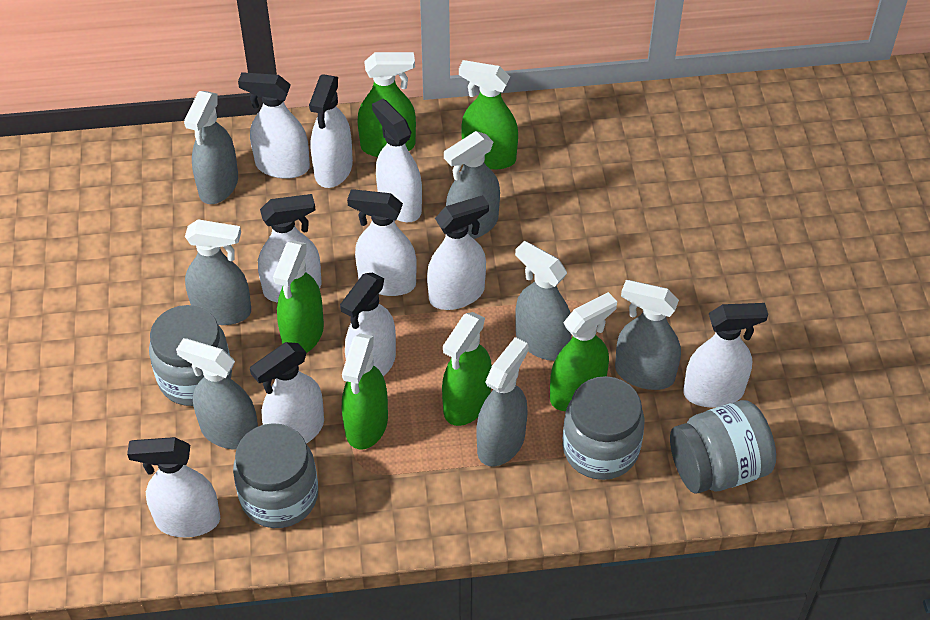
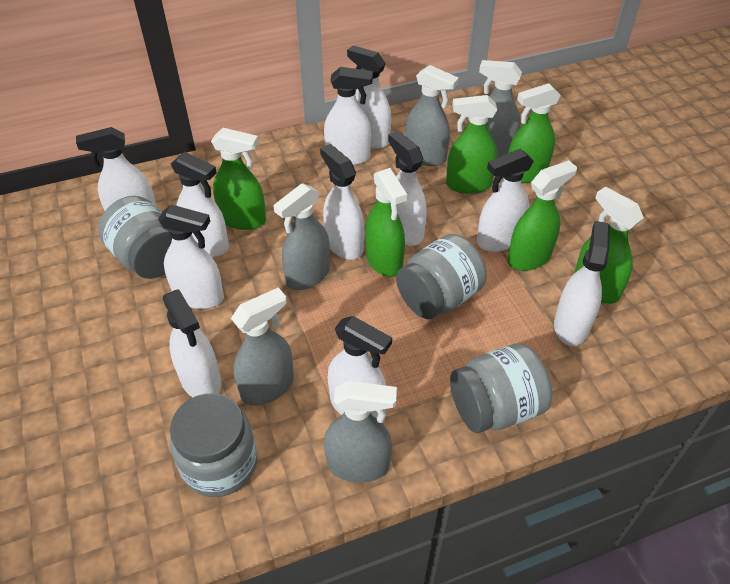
grey spray bottle: [176,338,258,450] [184,91,238,204] [185,219,251,325] [444,131,500,239] [476,337,529,466] [515,241,572,361] [615,280,681,390] = 7 -> [231,288,294,406] [273,183,330,290] [324,381,397,483] [405,65,459,166] [479,60,522,158] = 5
white spray bottle: [127,437,220,537] [238,72,310,179] [250,342,324,444] [258,194,322,302] [309,75,353,188] [340,273,396,377] [347,189,417,296] [372,99,422,222] [427,195,489,310] [683,303,768,408] = 10 -> [76,127,157,211] [158,204,224,309] [162,289,221,397] [171,152,229,257] [320,144,364,260] [324,67,373,165] [328,316,392,419] [347,45,391,148] [388,131,427,246] [477,149,534,252] [554,221,610,346] = 11

